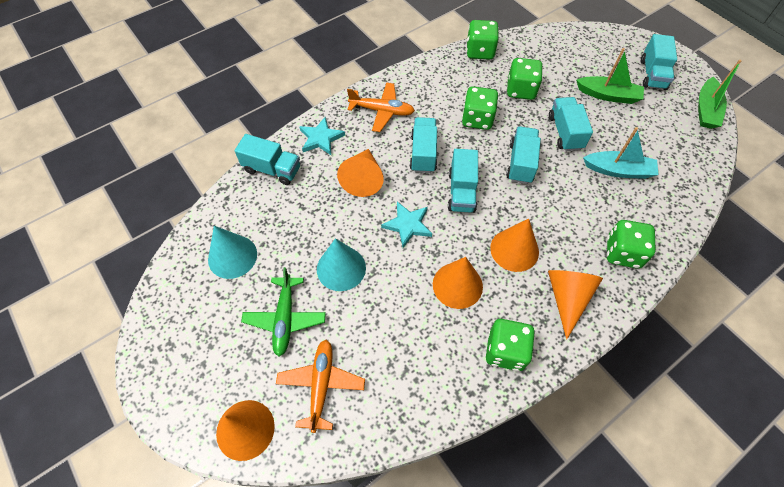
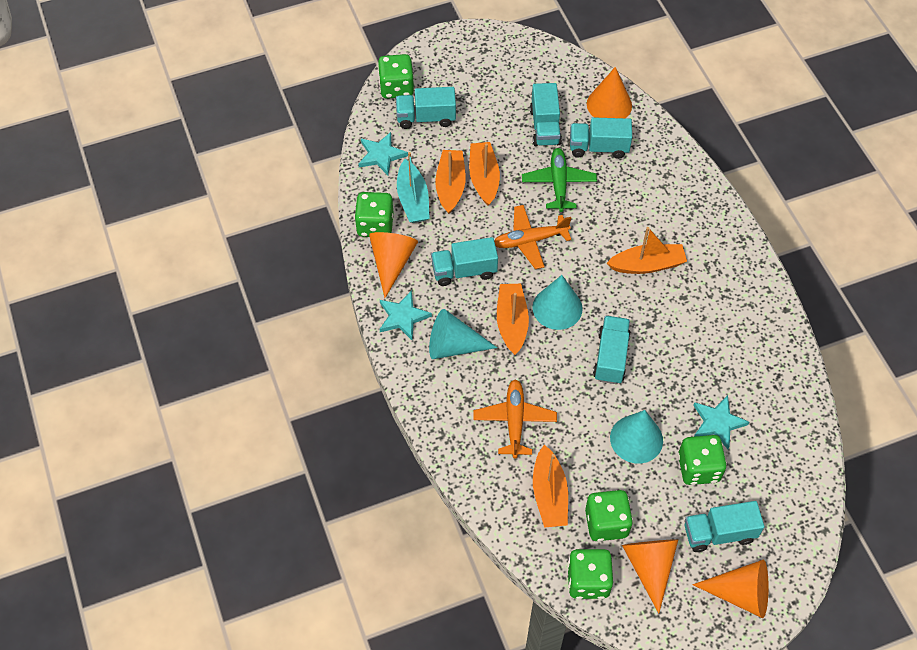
green boat: [576,48,644,104] [698,60,742,129] = 2 -> none = 0
orange boat: none = 0 -> [435,150,466,214] [469,142,500,206] [497,284,529,355] [533,445,568,528] [607,227,687,274] = 5
orange cone: [216,400,275,461] [337,149,384,197] [433,257,483,309] [490,219,539,272] [548,270,603,340] = 5 -> [369,232,418,298] [587,67,632,118] [622,539,679,613] [693,560,769,618] = 4
turquoise cone: [208,226,257,279] [317,238,366,291] = 2 -> [429,309,497,359] [532,275,583,330] [610,410,663,464] = 3
turquoise star: [299,117,345,155] [381,202,432,248] = 2 -> [359,132,408,175] [380,290,432,340] [693,395,749,449] = 3

